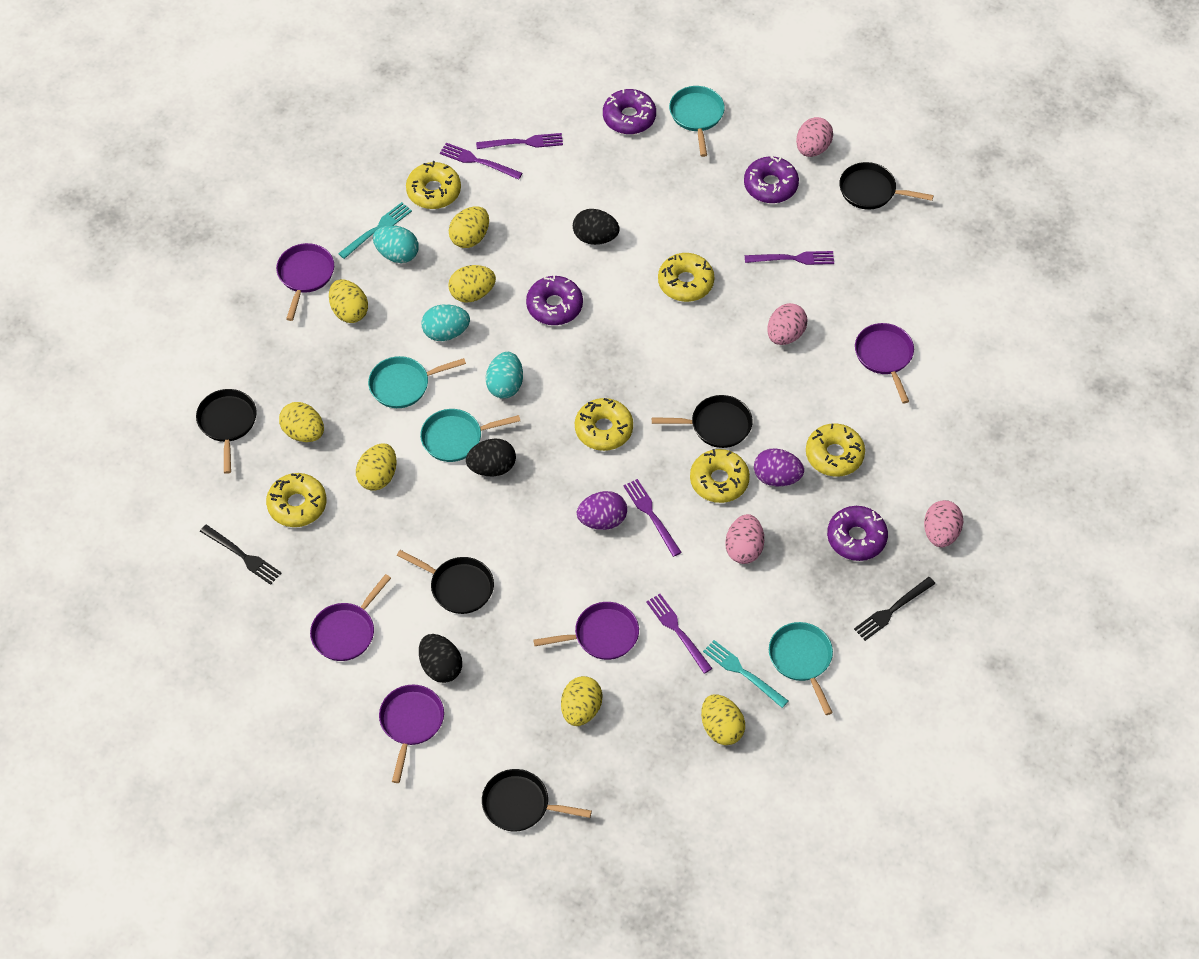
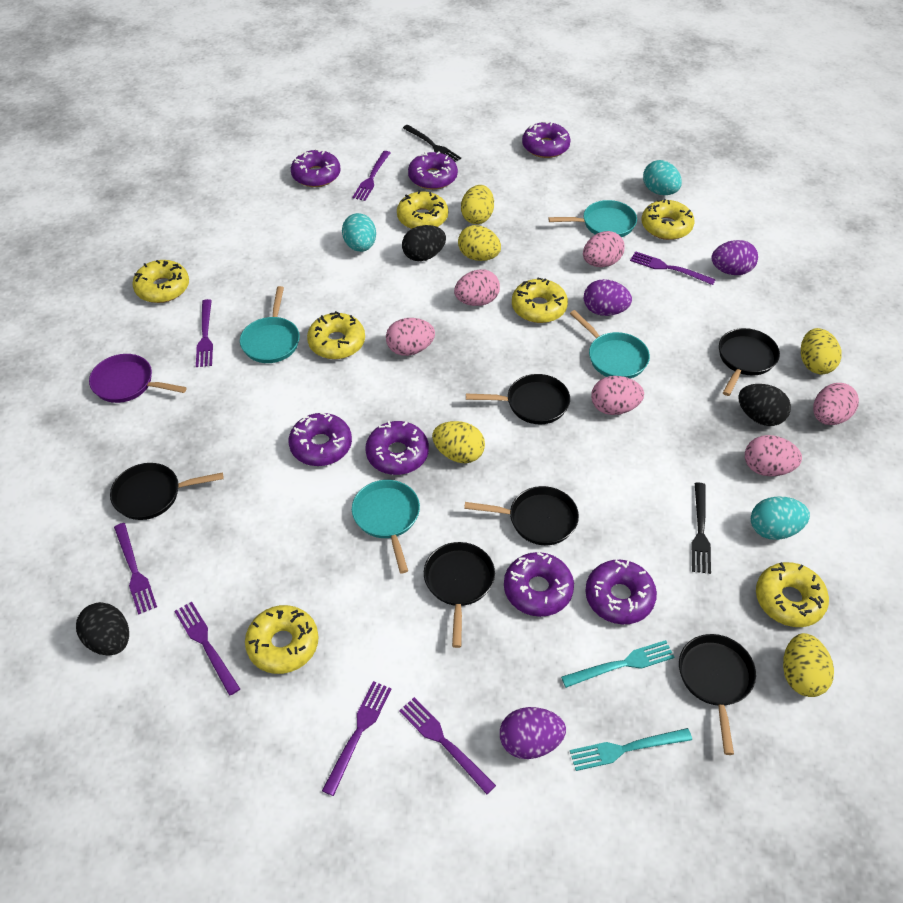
black pan: [196,389,257,474] [397,550,494,614] [482,769,592,832] [652,395,753,448] [839,162,934,210] = 5 -> [110,463,224,520] [424,542,495,648] [464,486,579,545] [466,374,570,424] [679,634,756,755] [719,328,780,396] = 6
pink egg: [725,514,764,564] [767,303,807,345] [796,117,833,157] [924,500,963,547] = 4 -> [386,318,435,356] [454,269,500,306] [583,231,625,267] [591,376,644,415] [745,435,802,476] [813,383,859,425] = 6
purple donut: [526,275,583,325] [603,89,656,134] [744,156,799,203] [827,506,888,561] = 4 -> [289,412,352,466] [291,149,341,187] [365,421,429,475] [408,151,458,190] [504,552,574,617] [522,121,571,158] [585,560,657,624] = 7
purple egg: [577,491,627,530] [754,448,804,486] = 2 -> [500,707,566,759] [584,279,632,316] [712,240,758,275] = 3
purple fork: [440,143,522,180] [476,133,563,149] [623,479,682,557] [646,594,712,674] [745,251,834,265] = 5 -> [114,523,157,614] [174,602,240,696] [196,299,213,367] [322,681,392,796] [352,151,391,201] [399,697,496,794] [630,251,716,285] = 7
purple pan: [276,243,334,321] [310,574,391,661] [379,685,444,783] [533,602,639,660] [855,323,914,403] = 5 -> [89,354,187,403] = 1
yellow donut: [266,473,327,527] [406,161,461,209] [575,398,633,451] [658,253,715,302] [690,449,750,503] [806,423,865,477] = 6 -> [132,260,189,303] [245,605,319,674] [307,311,365,359] [397,190,448,229] [512,278,568,323] [642,199,694,240] [756,562,829,627] = 7
yellow egg: [279,402,324,442] [329,279,368,323] [356,443,397,491] [448,265,496,303] [449,206,489,248] [561,676,603,726] [701,694,745,745] = 7 -> [432,421,485,463] [458,225,501,261] [461,185,494,224] [783,633,834,697] [801,328,842,374] = 5

